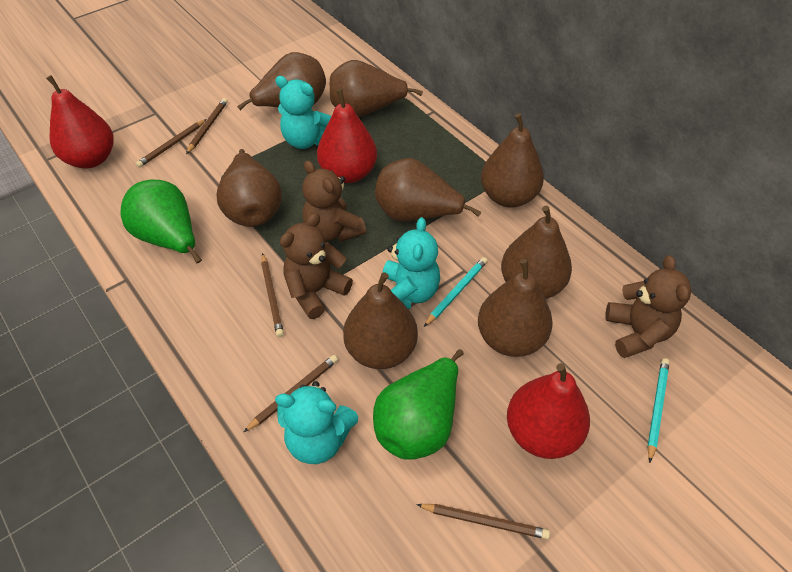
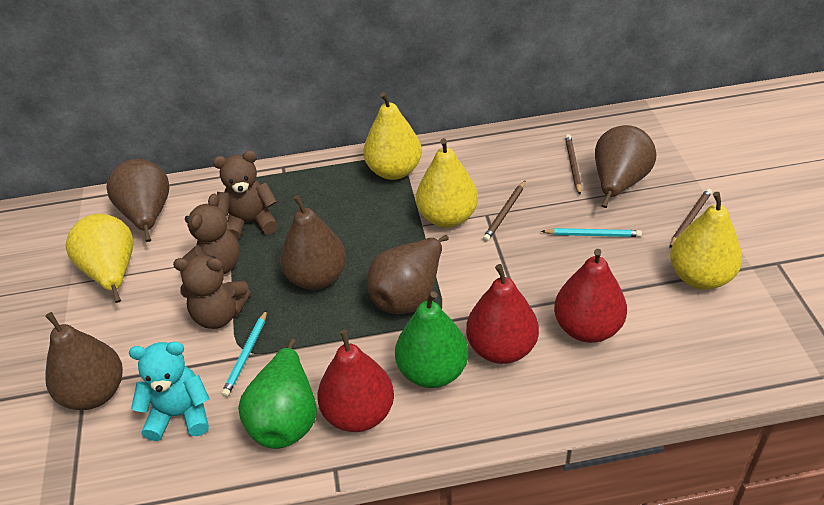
brown pear: [216,149,282,227] [237,52,326,110] [330,60,423,117] [343,272,418,369] [375,158,481,222] [478,259,553,357] [481,113,544,208] [501,206,572,299] = 8 -> [45,312,123,410] [107,159,169,242] [280,195,346,290] [367,235,449,314] [595,125,656,208] = 5
brown pencil: [136,119,207,168] [186,98,228,154] [244,355,338,432] [261,253,284,337] [416,504,550,539] = 5 -> [483,180,526,242] [565,134,582,195] [669,188,712,248] = 3
turquoise teddy bear: [275,76,332,149] [275,381,358,464] [383,217,440,309] = 3 -> [129,342,209,441] = 1
yellow pear: none = 0 -> [66,214,133,303] [363,92,422,180] [416,138,478,228] [670,192,742,290] = 4

